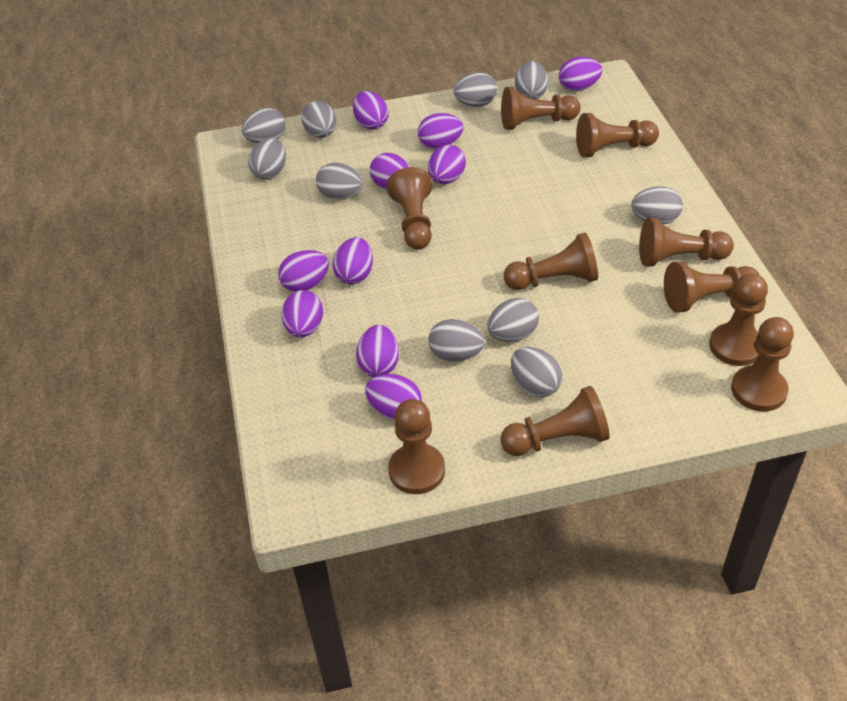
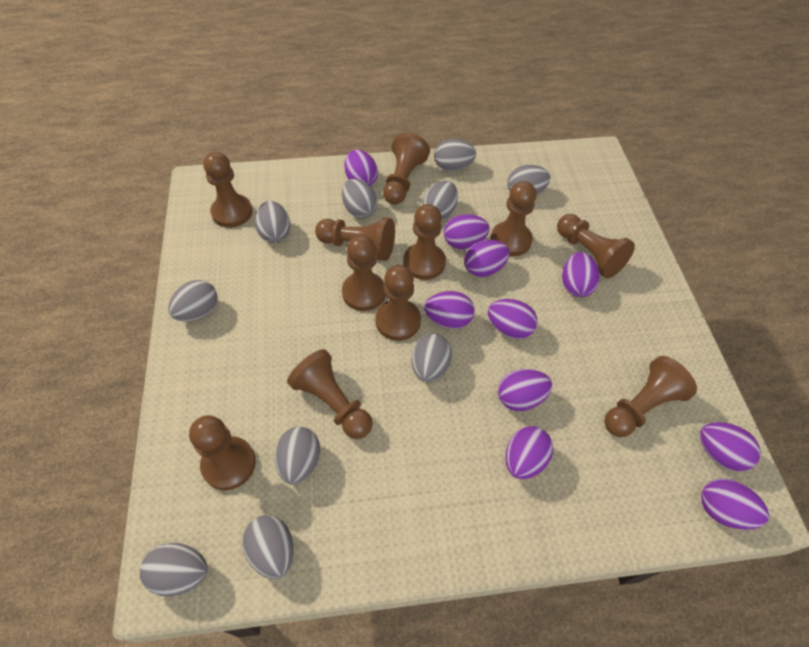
brown pawn: [387,167,432,249] [388,399,445,494] [500,386,610,456] [501,87,580,130] [504,233,598,290] [576,113,659,157] [639,218,734,267] [664,261,759,313] [709,273,768,366] [731,317,794,412] = 10 -> [189,415,256,490] [203,152,253,228] [287,349,372,439] [315,217,395,261] [342,235,386,311] [375,265,421,341] [383,133,430,205] [403,204,446,280] [491,181,536,256] [557,214,635,278] [604,356,697,437] = 11

